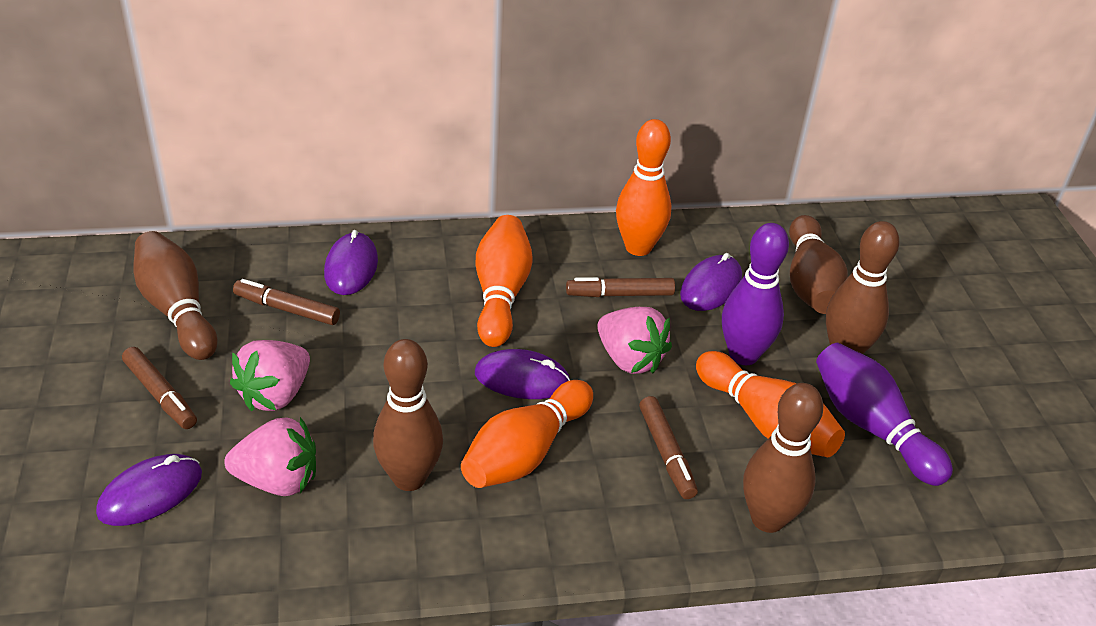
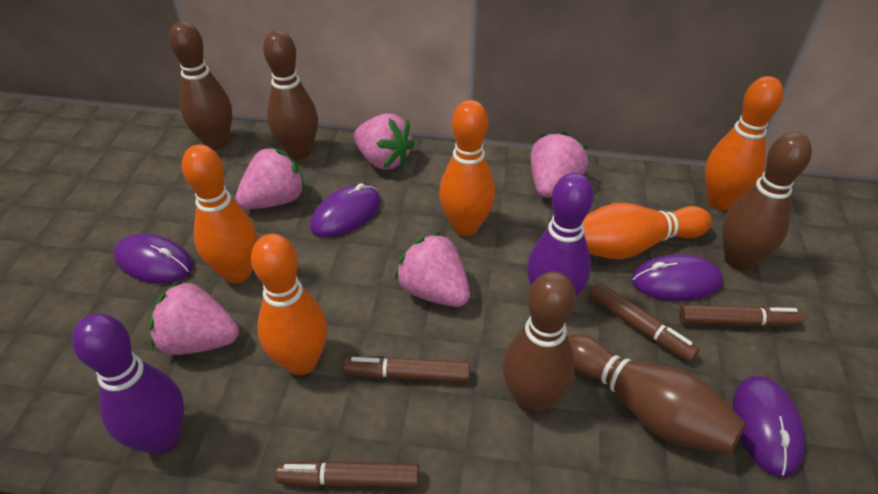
orange bowling pin: [461,380,593,488] [476,215,533,347] [616,119,671,256] [696,351,845,457] = 4 -> [182,144,257,283] [251,234,327,375] [439,100,495,236] [583,203,712,259] [705,76,783,210] = 5
pink strawberry: [224,417,316,496] [230,340,310,411] [597,307,672,374] = 3 -> [149,281,239,355] [235,147,306,209] [354,114,415,170] [395,232,470,307] [531,131,588,198] = 5

